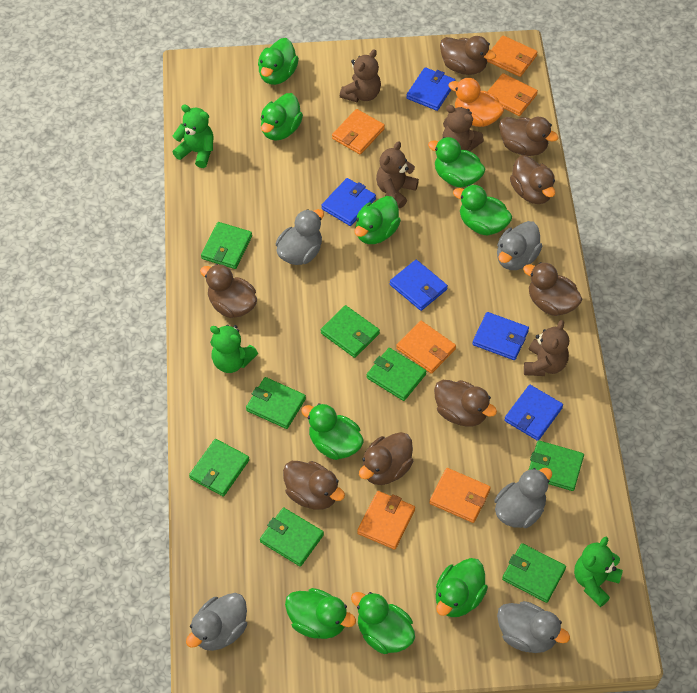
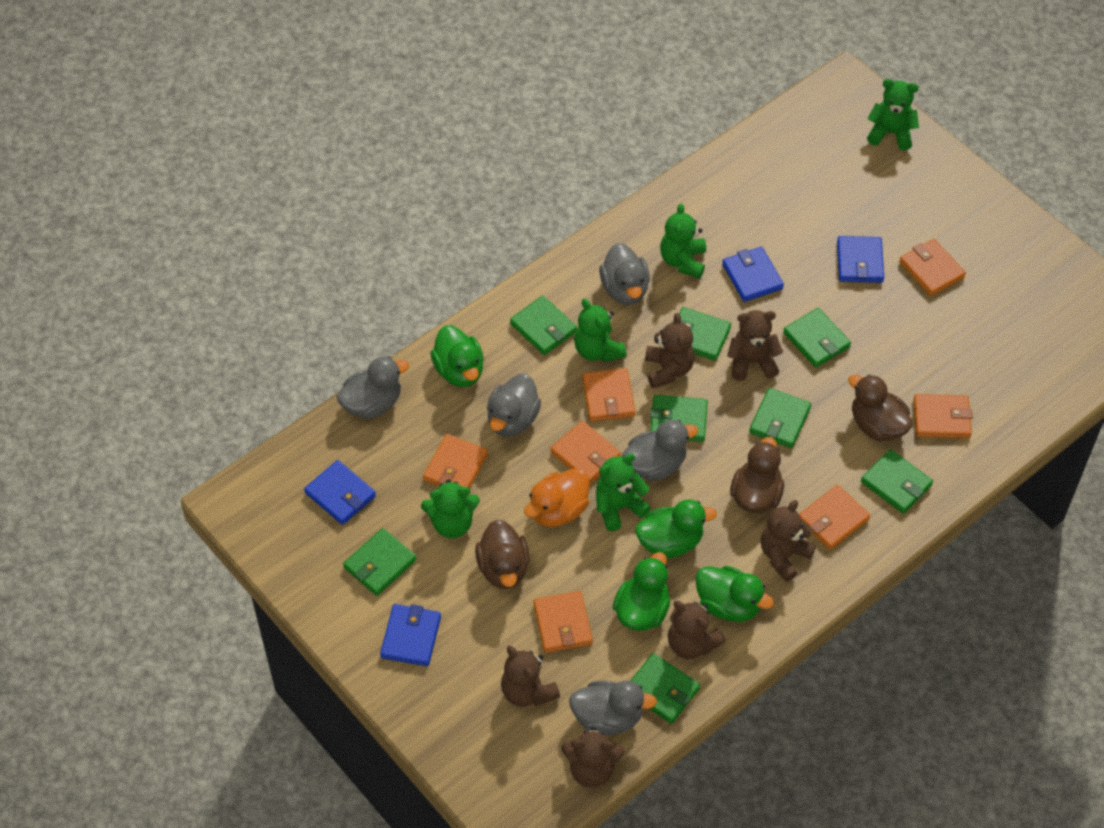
blue wallet: [321,178,376,226] [390,260,448,311] [406,67,456,111] [472,312,529,360] [504,385,563,441] = 5 -> [304,460,376,525] [380,604,441,666] [722,247,784,302] [837,236,884,283] = 4
brown duck: [200,264,257,318] [283,461,345,510] [359,432,413,485] [434,380,497,427] [440,36,496,75] [499,117,559,156] [510,155,555,204] [523,262,582,316] = 8 -> [475,519,530,589] [730,437,784,513] [848,374,913,441] = 3
brown teddy bear: [340,49,381,102] [376,141,419,208] [442,105,484,151] [524,320,569,376] = 4 -> [501,645,560,707] [561,727,624,788] [645,313,695,388] [668,601,726,659] [727,310,783,381] [761,500,816,582] = 6
green duck: [258,38,299,85] [261,93,303,140] [285,588,356,639] [301,403,364,460] [351,592,415,654] [355,196,401,244] [428,137,485,187] [436,558,488,617] [453,185,512,235] = 9 -> [430,325,484,387] [613,552,670,630] [635,499,717,558] [695,566,774,622] = 4
green teddy bear: [173,104,213,168] [210,325,258,373] [574,537,623,607] = 3 -> [421,479,480,538] [574,299,627,362] [596,453,651,531] [660,203,706,278] [867,79,919,150] = 5
orange wallet: [332,109,385,155] [357,491,415,550] [396,321,456,374] [429,468,491,523] [487,35,538,77] [487,73,538,116] = 6 -> [423,434,488,488] [534,591,593,653] [550,421,621,484] [582,368,636,422] [799,485,870,550] [899,239,966,296] [913,394,973,438] = 7

